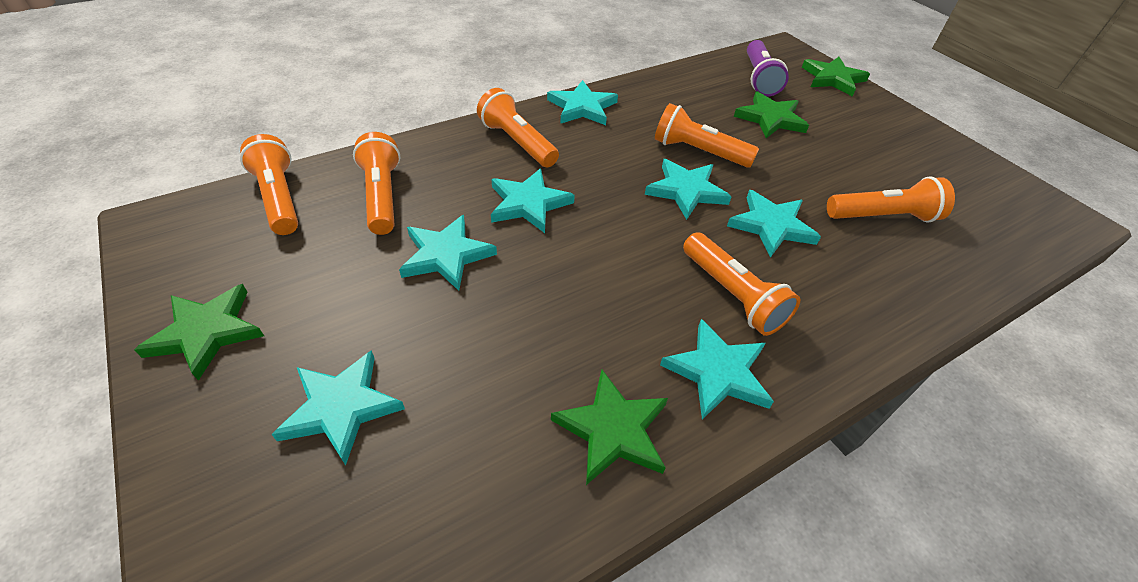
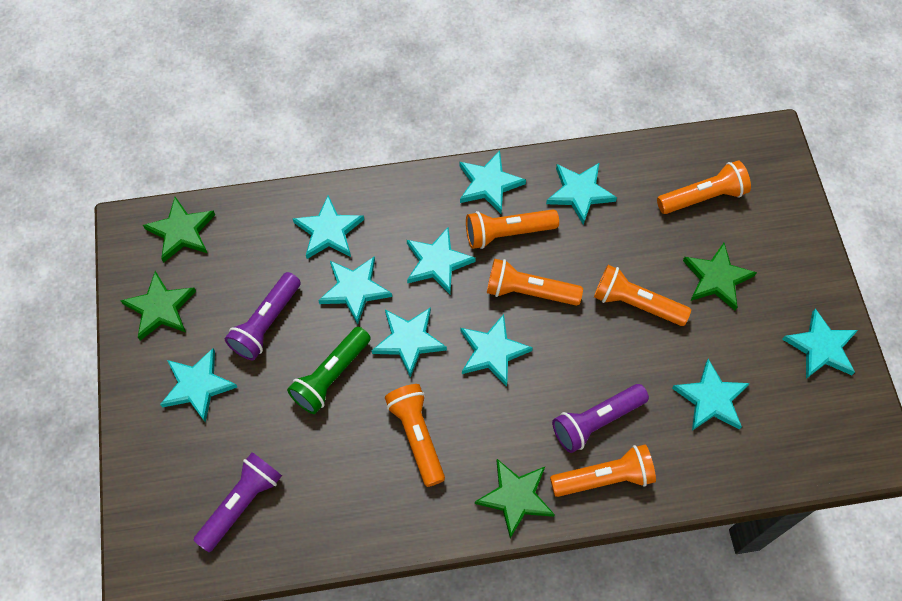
green flashlight: none = 0 -> [287,327,371,414] = 1
purple flashlight: [747,40,789,97] = 1 -> [194,452,282,552] [225,272,301,360] [552,384,649,453] = 3
turquoise star: [272,350,405,466] [399,215,497,291] [491,168,575,233] [547,80,618,125] [645,159,732,220] [660,319,774,419] [727,190,821,258] = 7 -> [160,348,237,422] [293,195,364,259] [318,257,392,324] [372,307,447,378] [407,227,476,294] [459,151,526,214] [461,314,533,387] [546,163,617,225] [672,359,750,431] [782,308,858,379] = 10

